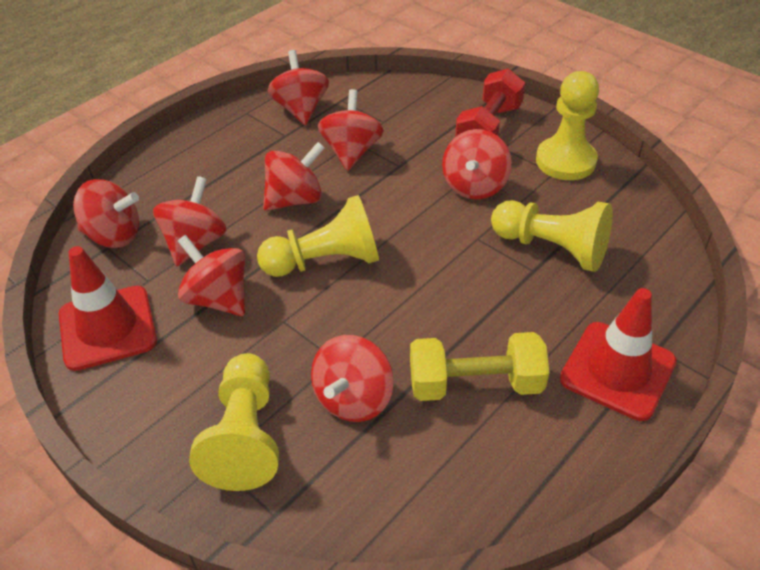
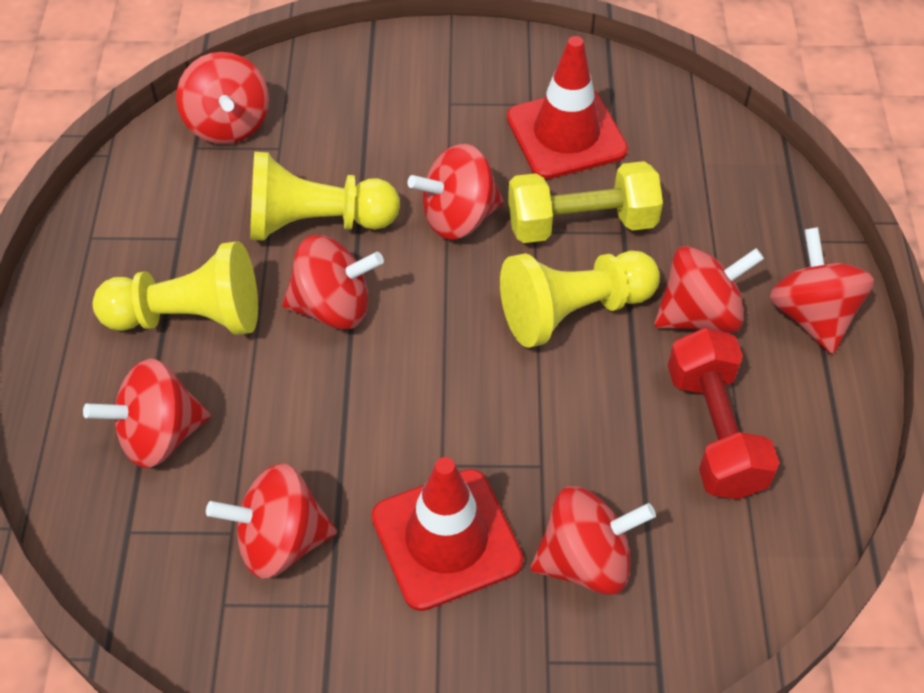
yellow pawn: [189,353,279,491] [257,195,379,277] [491,200,613,272] [536,71,599,180] = 4 -> [93,241,258,335] [250,152,400,241] [500,251,660,348] = 3

